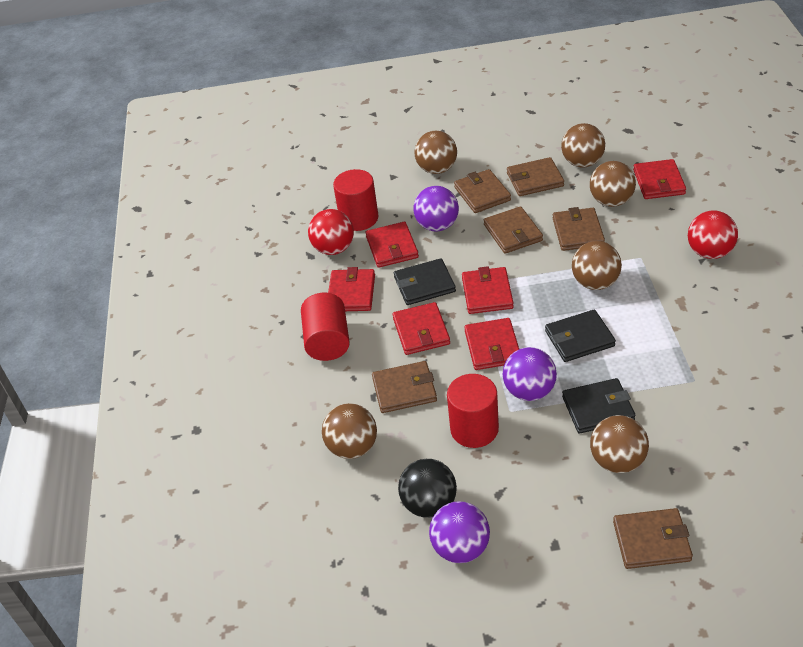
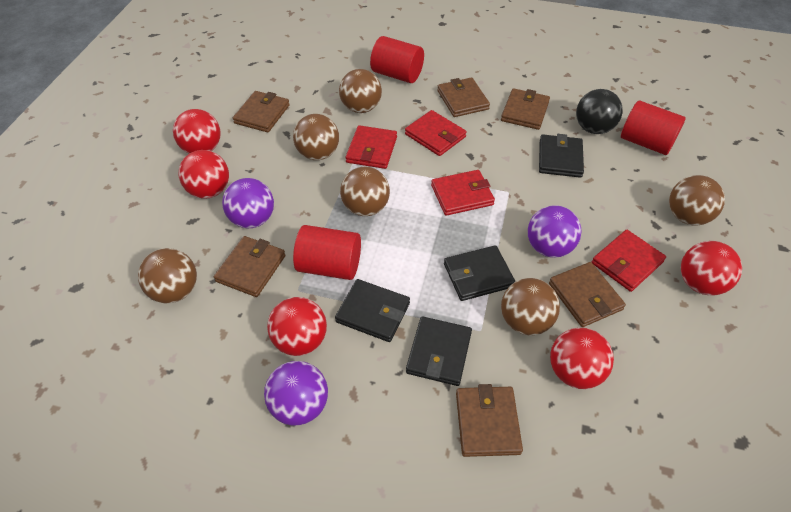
black wallet: [394,258,456,305] [545,309,616,362] [562,378,636,434] = 3 -> [335,279,410,342] [406,317,472,386] [444,245,515,301] [539,134,584,178] = 4
red ball: [308,209,354,255] [688,210,738,259] = 2 -> [173,109,221,154] [179,150,229,199] [267,297,327,356] [550,328,614,389] [681,241,742,295] = 5
red wallet: [328,267,375,311] [366,222,419,268] [392,302,450,355] [462,266,514,314] [464,318,519,370] [633,159,686,199] = 6 -> [345,125,397,169] [405,110,467,156] [431,170,495,216] [592,230,666,292] = 4

